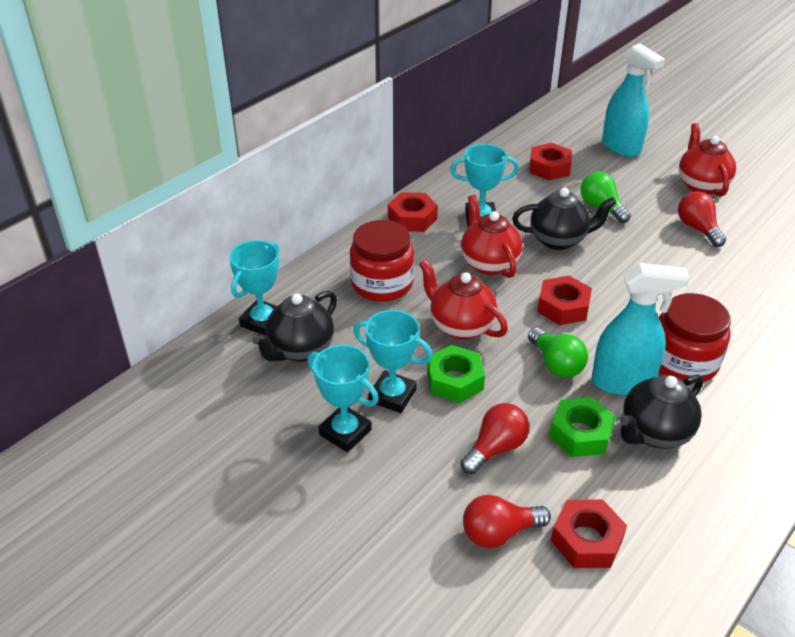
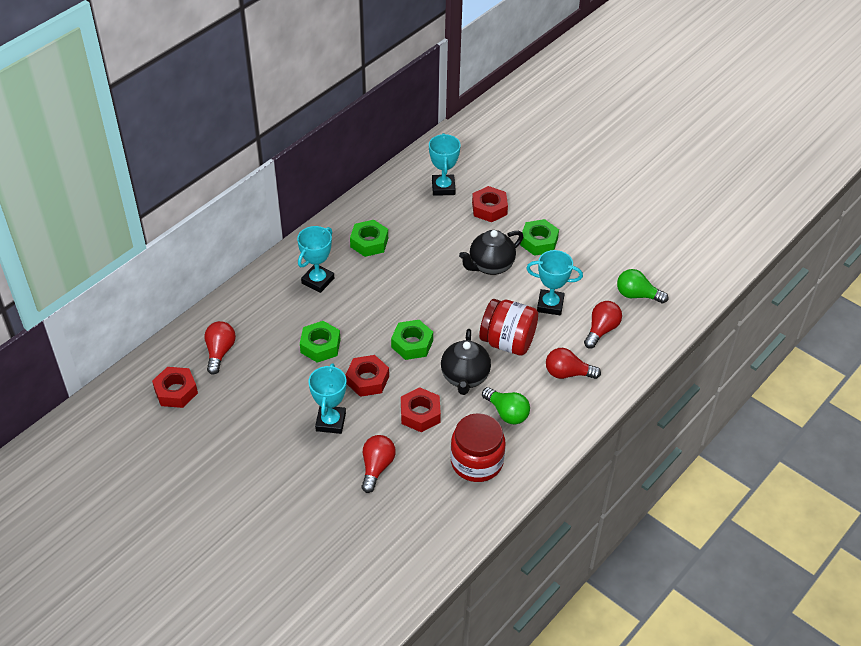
black teapot: [252,291,337,362] [512,188,616,250] [620,374,704,449] = 3 -> [441,329,491,395] [459,230,523,275] = 2
green nut: [427,345,485,403] [549,397,616,457] = 2 -> [300,321,341,363] [350,220,388,257] [391,320,433,360] [520,219,559,256] = 4
red light bulb: [460,403,529,474] [463,495,551,548] [678,191,726,247] = 3 -> [204,321,236,375] [361,435,396,493] [546,348,601,379] [584,301,622,348] = 4
red teapot: [419,259,508,340] [461,195,522,278] [679,123,736,197] = 3 -> none = 0
turquoise spray bottle: [592,263,690,396] [602,43,665,157] = 2 -> none = 0

